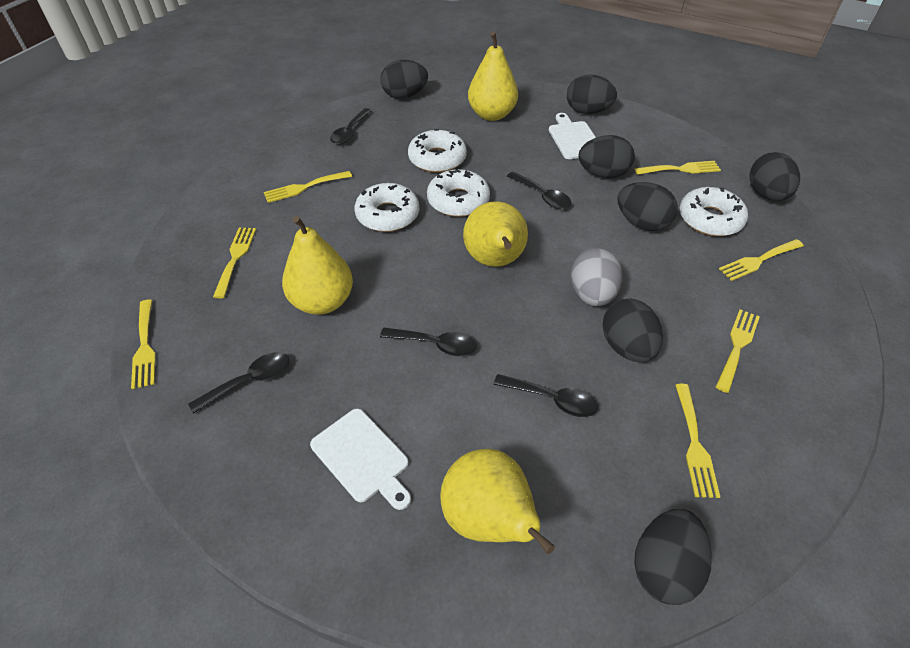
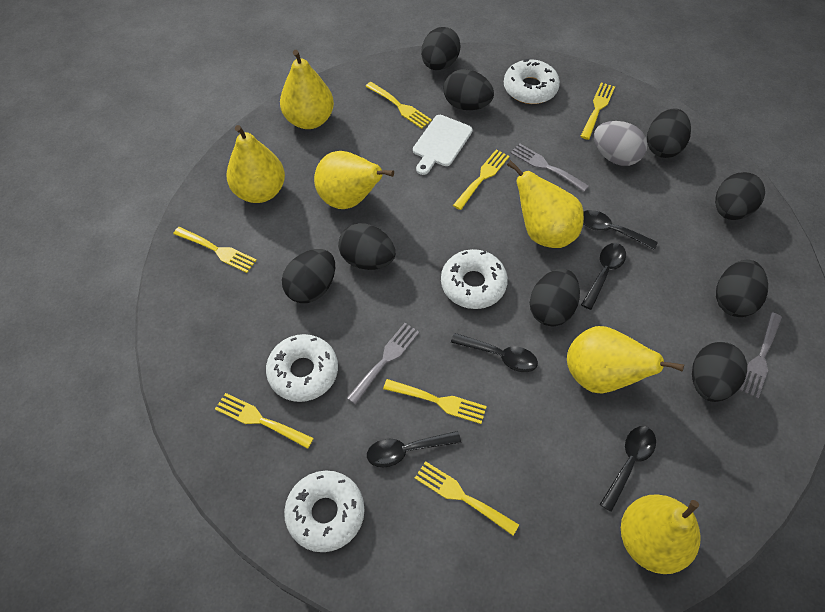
black egg: [380,60,428,99] [567,74,617,114] [578,135,635,178] [602,299,663,363] [617,182,678,231] [634,509,712,605] [749,152,800,201] = 7 -> [282,249,335,303] [338,223,395,270] [421,27,461,70] [444,69,494,110] [530,268,580,326] [647,108,691,158] [692,342,747,402] [715,172,765,220] [716,260,768,317] = 9
grey fork: none = 0 -> [347,323,419,405] [511,143,589,192] [739,312,782,399] = 3
white cutting board: [310,408,411,510] [549,113,596,159] = 2 -> [413,115,473,175] = 1
yellow pear: [282,216,353,315] [440,449,555,554] [463,201,528,267] [468,31,518,121] = 4 -> [226,125,285,203] [280,50,334,129] [314,151,394,209] [507,160,584,248] [567,326,684,393] [621,495,701,574] = 6

